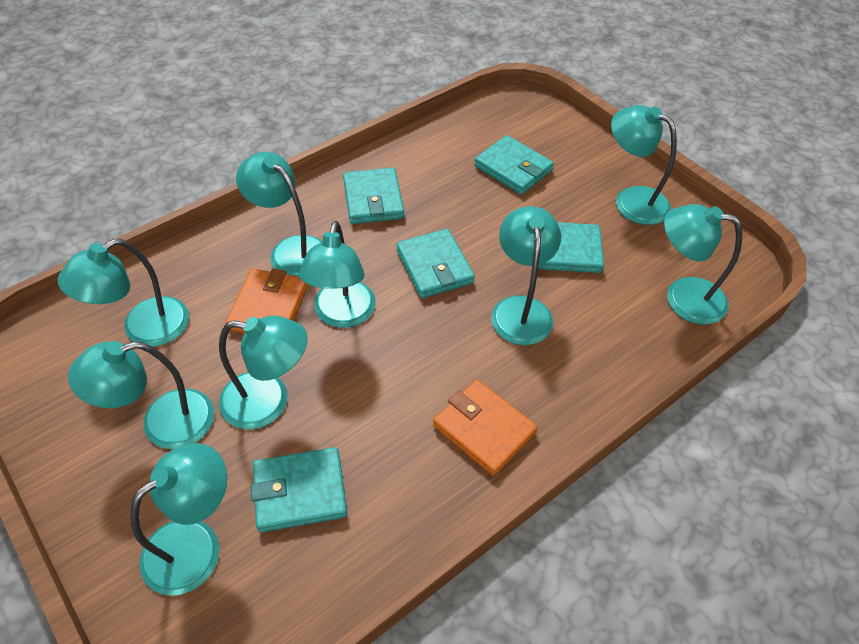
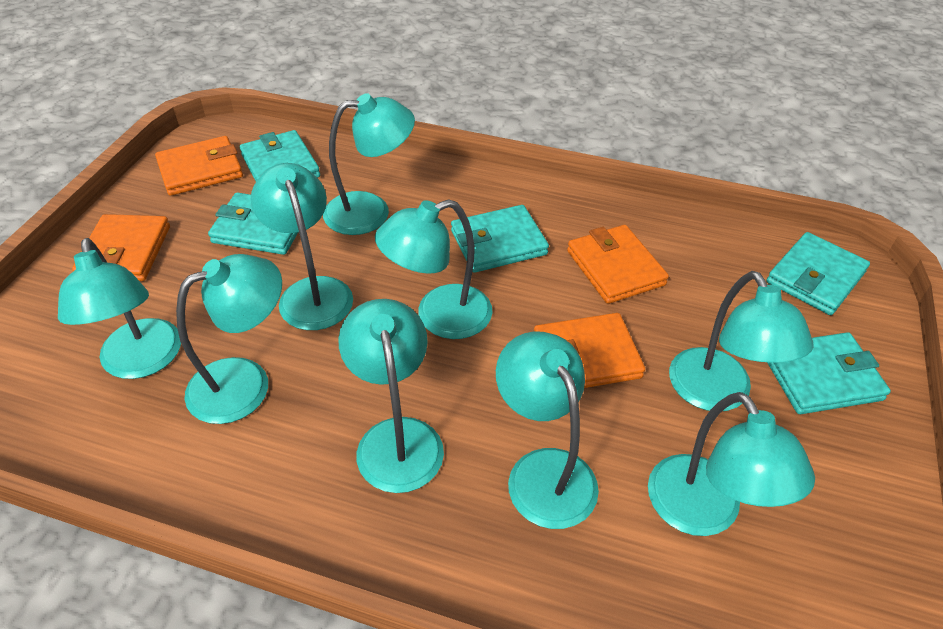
orange wallet: [225,269,308,333] [433,379,538,476] = 2 -> [72,214,170,281] [155,136,243,196] [534,313,645,388] [567,225,669,304] = 4

